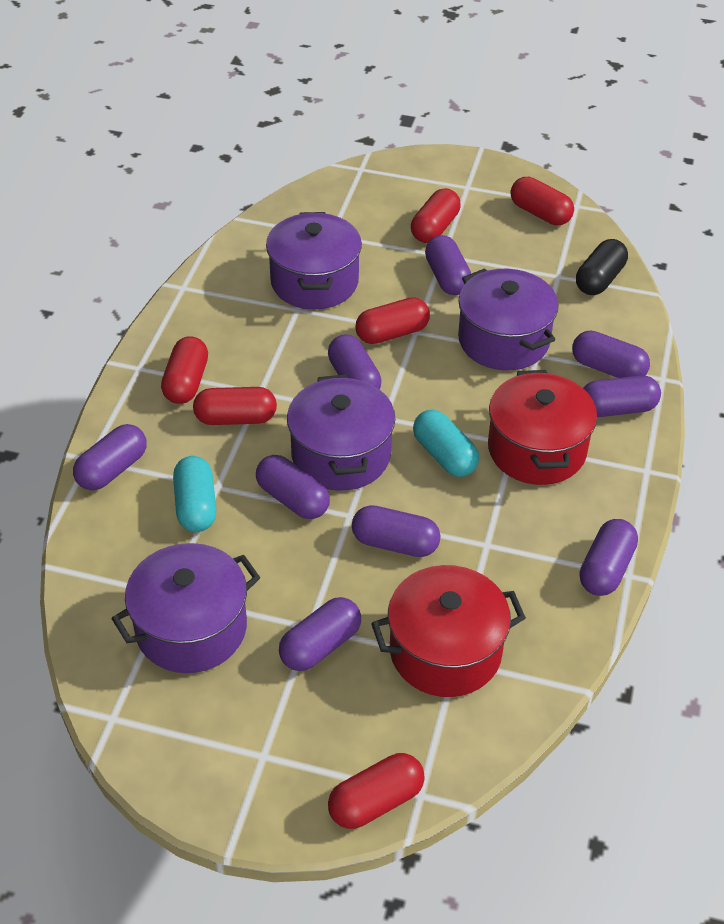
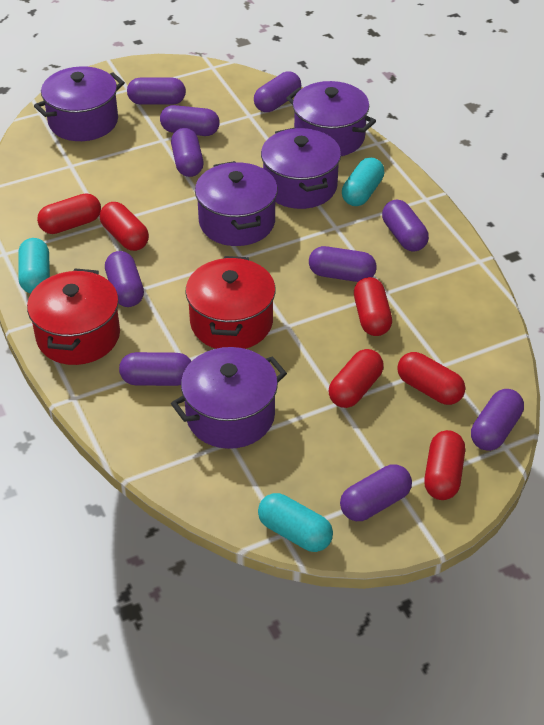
black capsule: [576,239,628,295] = 1 -> none = 0
purple capsule: [73,424,147,491] [256,455,330,519] [279,597,361,671] [328,334,381,389] [352,505,441,557] [425,235,471,295] [572,330,650,378] [580,519,638,596] [583,375,661,417] = 9 -> [105,251,144,307] [119,352,191,386] [127,78,186,105] [160,105,220,136] [171,128,204,177] [254,71,301,112] [309,246,377,282] [340,465,412,521] [382,200,429,252] [471,389,524,451] = 10
purple pot: [111,543,260,673] [266,212,362,310] [287,374,395,491] [458,268,558,370] = 4 -> [34,66,125,141] [171,347,287,449] [195,161,278,246] [261,127,341,209] [286,81,376,156] = 5
turquoise capsule: [173,456,216,532] [413,410,479,477] = 2 -> [18,238,50,293] [258,493,333,552] [342,158,384,206] = 3

